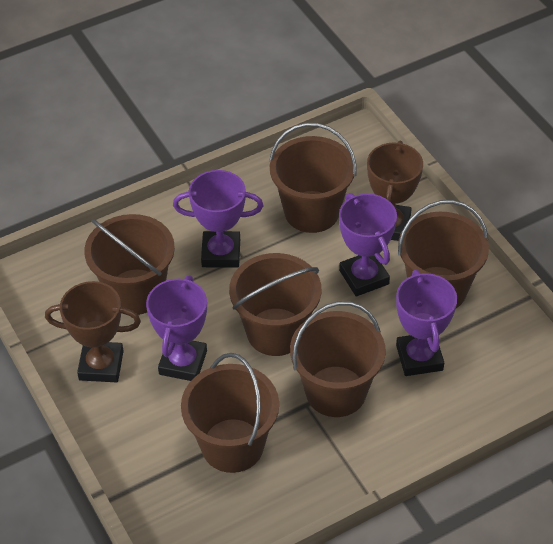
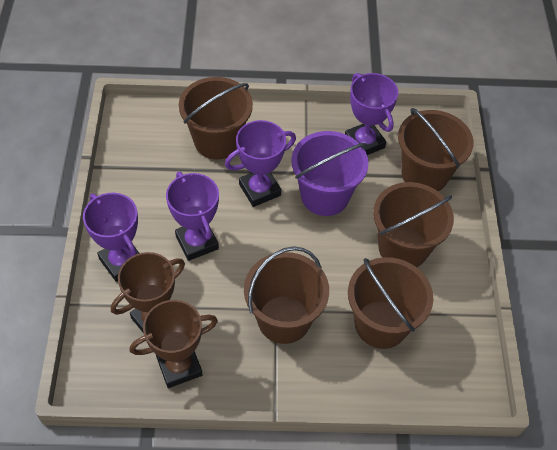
brown bucket: [84,214,175,315] [181,353,279,473] [229,253,321,356] [269,123,356,233] [290,301,386,417] [398,200,489,308] = 6 -> [179,77,253,160] [244,246,329,344] [348,257,433,349] [373,182,454,267] [398,108,474,191] = 5
purple bucket: none = 0 -> [291,131,369,216] = 1

